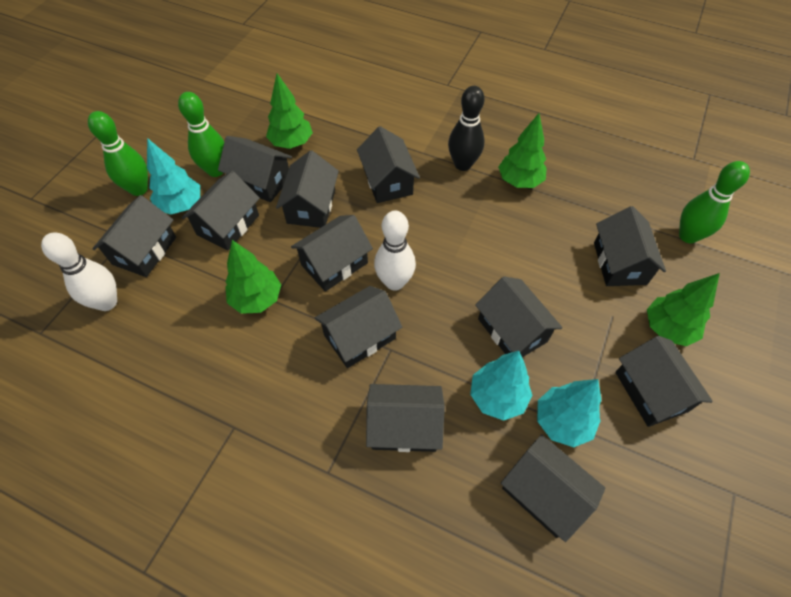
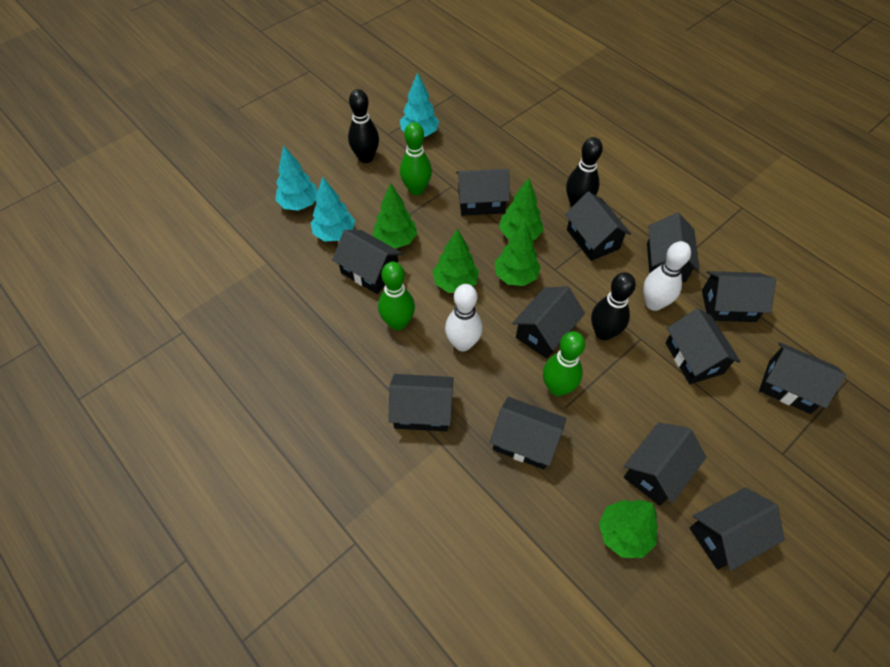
black bowling pin: [448,86,484,171] = 1 -> [348,89,379,163] [566,137,603,207] [591,272,636,341] = 3
green tree: [225,240,281,314] [266,73,313,149] [498,113,547,188] [647,273,720,346] = 4 -> [372,183,417,249] [432,228,479,293] [495,222,541,286] [499,178,544,240] [599,500,658,558] = 5

